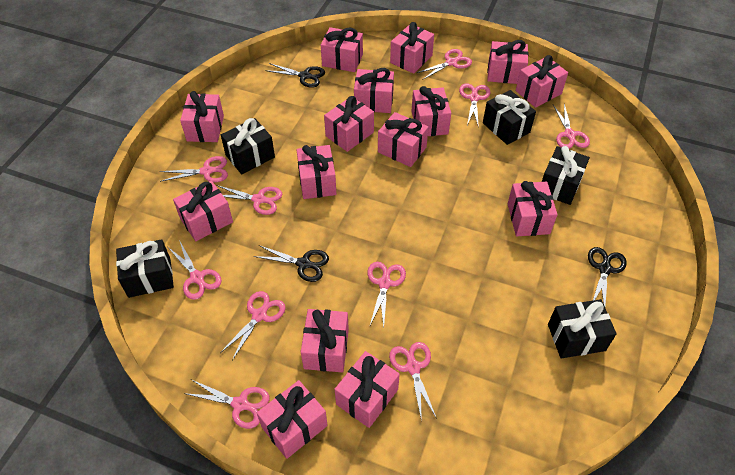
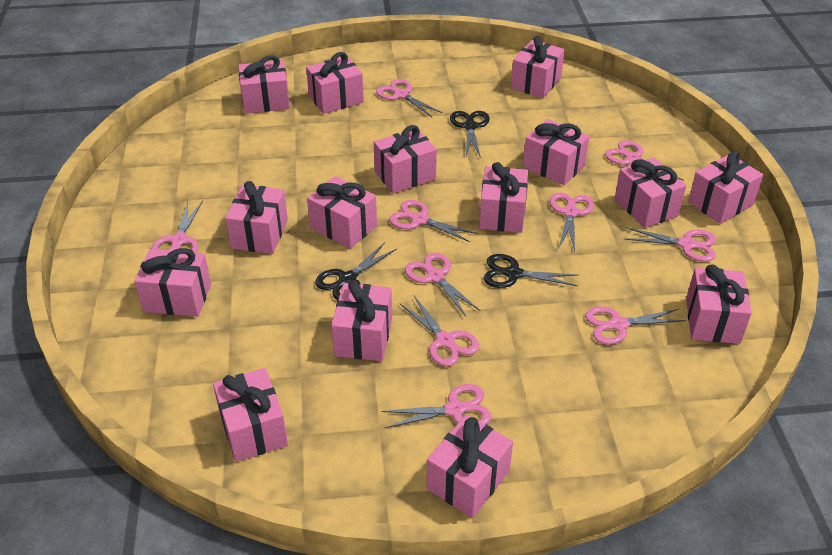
black gift: [116,239,174,298] [221,118,275,174] [483,90,536,145] [542,146,590,205] [548,299,617,358] = 5 -> none = 0

